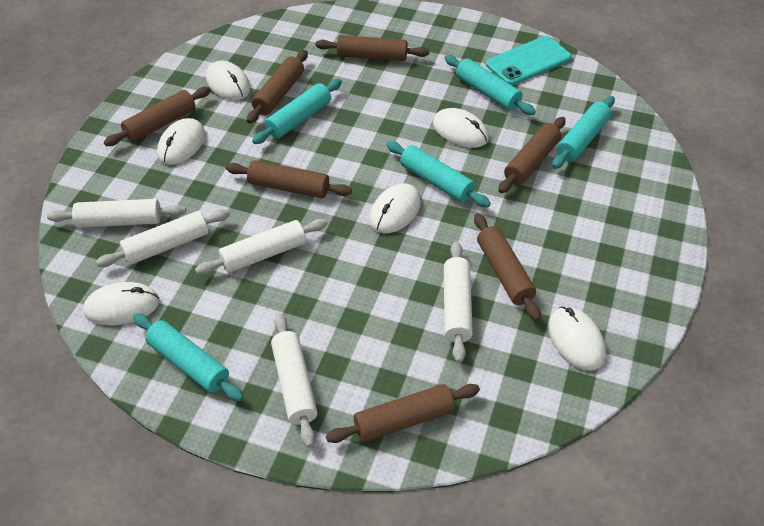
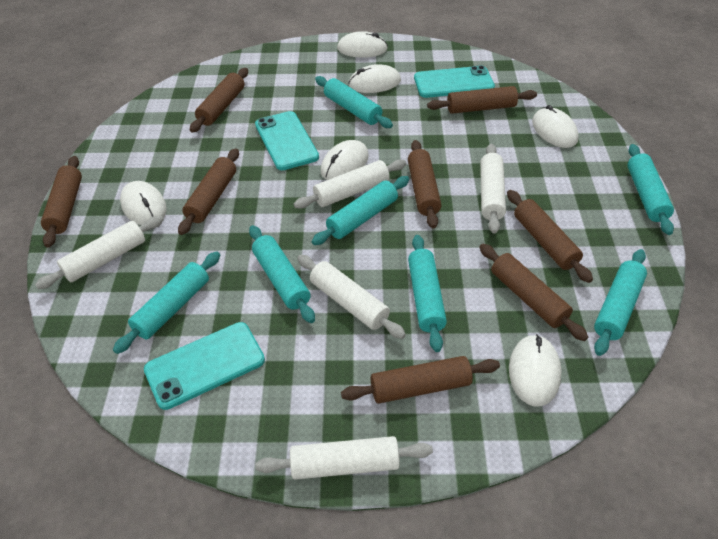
brown rolling pin: [104,87,211,146] [226,160,352,198] [247,50,308,124] [316,35,429,61] [326,384,480,443] [474,213,541,321] [498,117,566,193] = 7 -> [41,156,82,247] [178,148,239,235] [190,68,248,133] [341,356,500,404] [408,140,441,229] [427,86,537,114] [479,244,588,341] [507,190,593,283] = 8
turquoise phone: [486,36,572,85] = 1 -> [144,322,265,410] [255,111,319,170] [414,65,495,98] = 3
turquoise rolling pin: [133,313,244,401] [252,79,342,144] [386,141,491,207] [445,55,536,115] [552,96,615,169] = 5 -> [113,252,220,354] [249,225,315,323] [312,176,409,245] [315,76,393,128] [408,235,447,352] [594,249,647,356] [627,144,674,235] = 7

